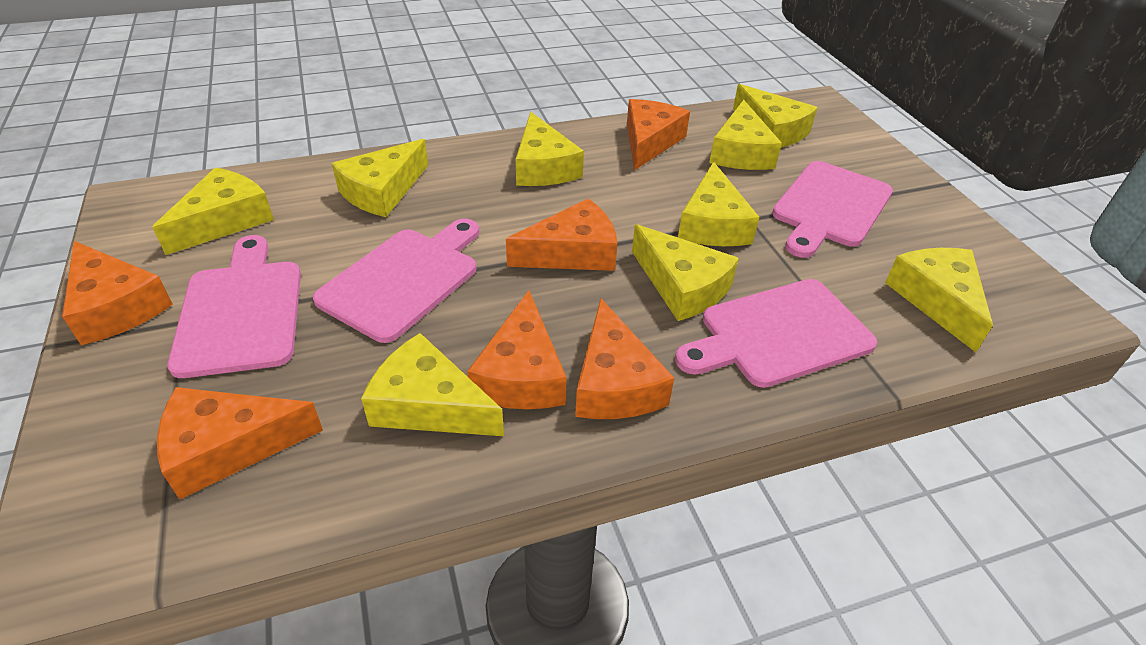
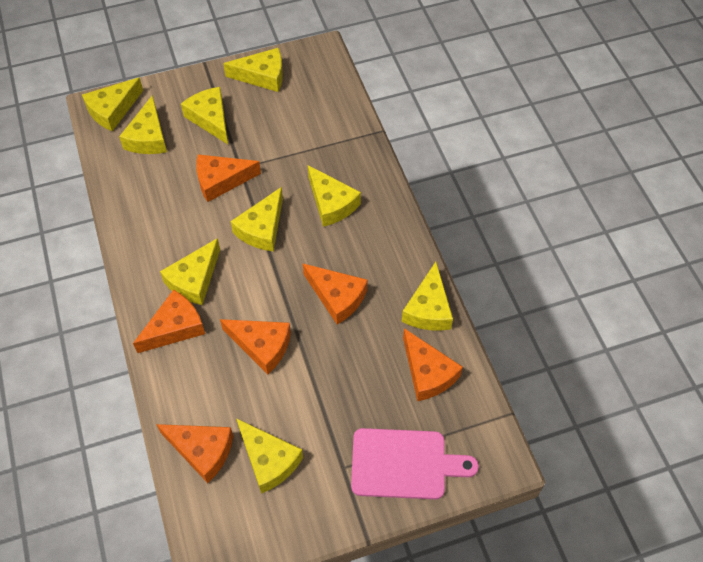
pink cutting board: [167,235,301,378] [313,219,479,343] [675,279,877,388] [772,161,893,258] = 4 -> [351,428,479,499] = 1

